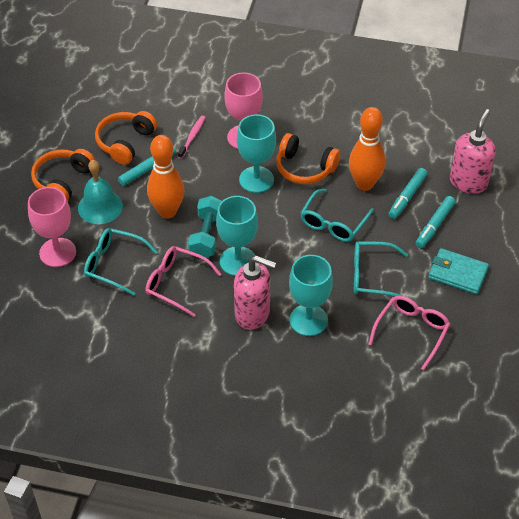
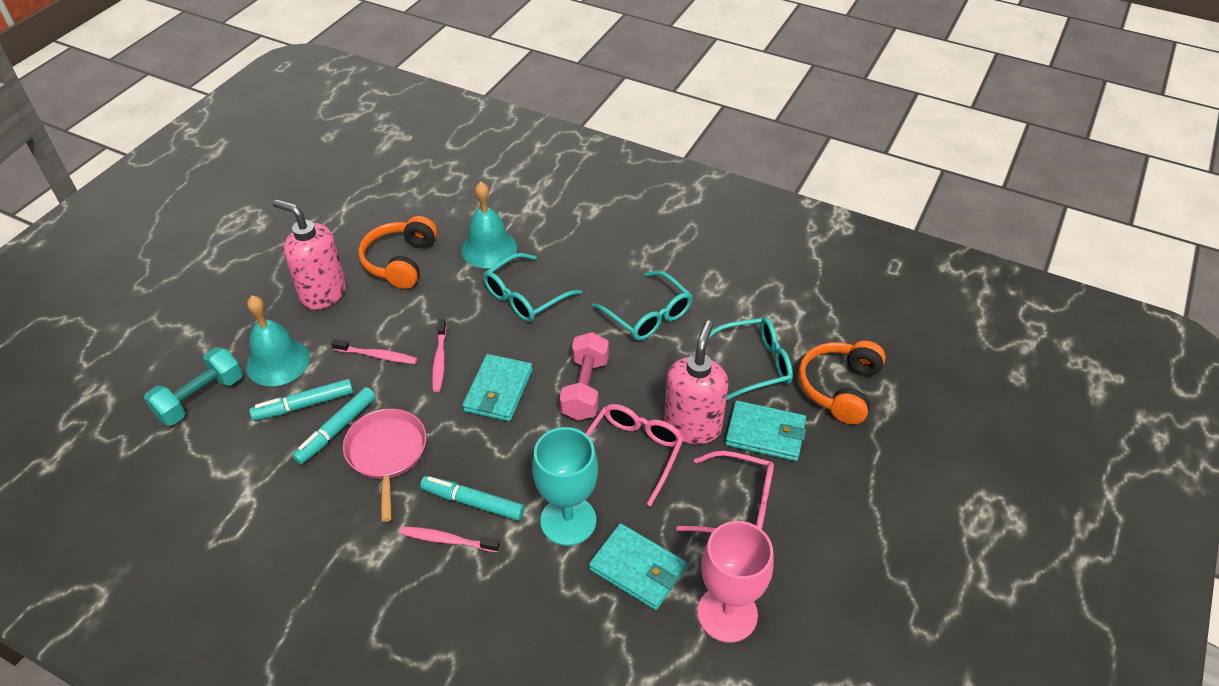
orange bowling pin: [147,135,184,219] [349,107,385,191] = 2 -> none = 0
orange headphones: [31,149,95,201] [95,111,157,165] [276,133,340,184] = 3 -> [358,216,437,289] [798,341,886,424] = 2
pink dumbbell: none = 0 -> [560,332,609,420] = 1
pink goblet: [28,187,76,267] [224,72,263,149] = 2 -> [697,521,774,642] = 1
pink pan: none = 0 -> [343,409,427,522] = 1
pink toothbrush: [178,115,206,159] = 1 -> [331,339,417,364] [400,526,500,552] [432,319,447,392] = 3
turquoise bell: [78,160,123,224] = 1 -> [246,295,310,386] [461,182,517,268] = 2
turquoise goblet: [216,196,258,276] [237,114,276,193] [289,255,333,336] = 3 -> [532,427,598,546] = 1
turquoise wallet: [428,248,489,294] = 1 -> [462,354,533,421] [589,523,687,610] [725,401,806,461] = 3

